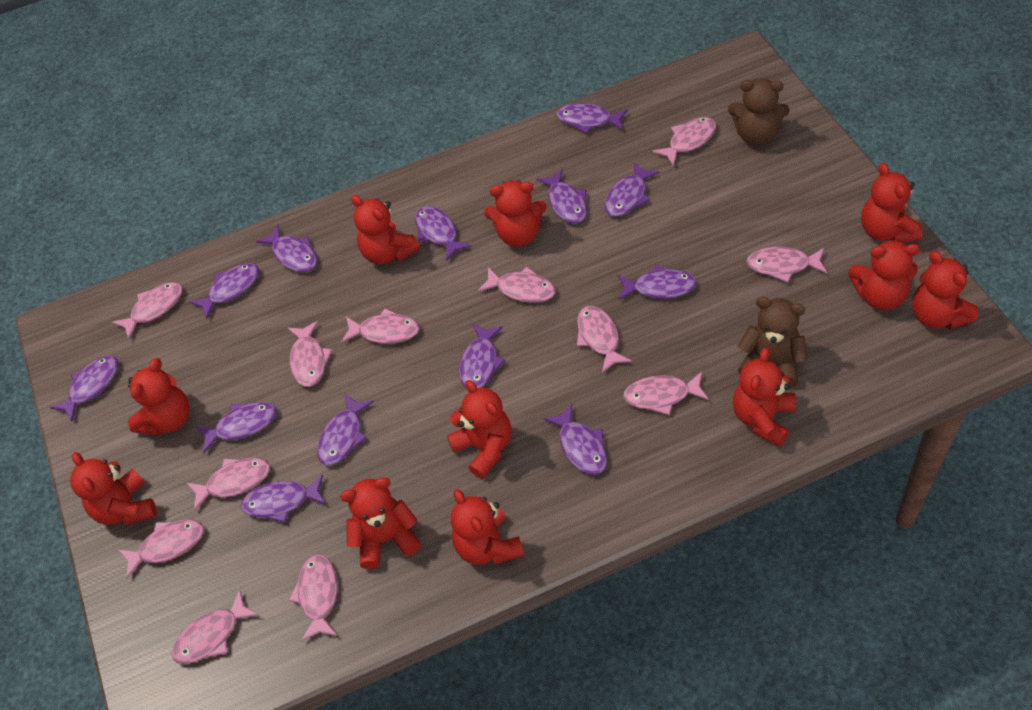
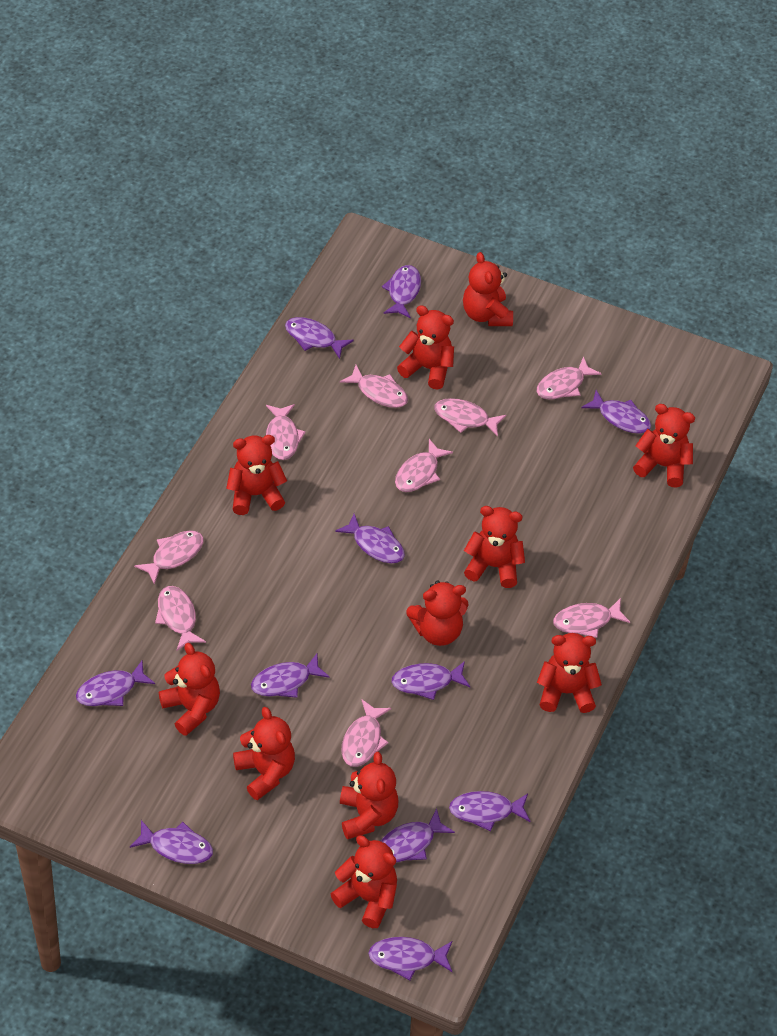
brown teddy bear: [728,78,790,146] [738,297,808,387] = 2 -> none = 0
pink fish: [112,282,182,339] [118,520,204,579] [171,589,259,664] [187,458,270,511] [288,321,332,387] [289,554,337,641] [341,309,420,344] [478,267,556,303] [577,305,632,373] [623,372,709,415] [653,117,716,167] [746,247,827,282] = 12 -> [134,530,203,585] [155,586,206,651] [266,404,306,460] [340,365,408,408] [341,699,391,767] [395,439,453,492] [434,398,506,437] [537,356,601,400] [553,598,630,638] = 9
purple fish: [49,356,118,421] [189,263,259,319] [196,402,276,453] [241,474,326,523] [256,224,317,272] [317,394,374,465] [415,206,472,261] [459,323,505,388] [536,169,587,224] [543,404,607,475] [557,103,628,133] [604,162,659,217] [618,265,697,300] = 13 -> [76,661,155,706] [130,820,213,864] [251,654,330,698] [285,317,354,359] [335,514,405,564] [368,937,452,980] [380,808,455,862] [382,265,421,319] [391,661,471,700] [449,791,530,831] [581,390,651,434] = 11

